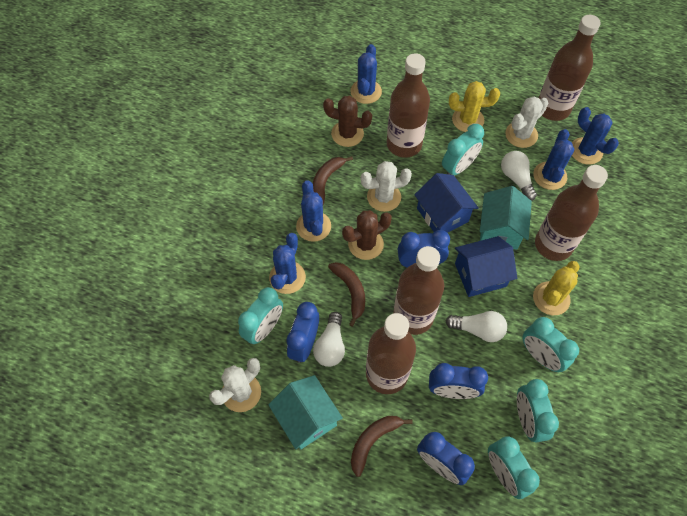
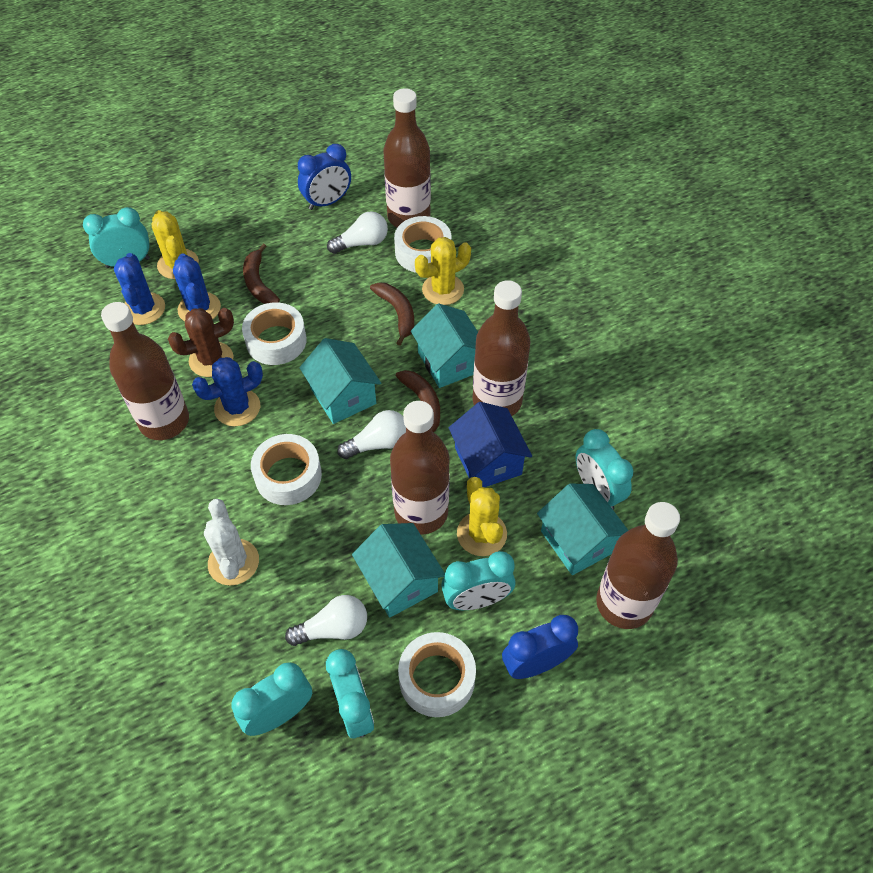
blue cactus: [269,233,306,294] [296,180,331,242] [350,44,382,104] [533,129,574,190] [572,107,619,165] = 5 -> [114,253,165,325] [173,253,221,321] [192,357,263,426] = 3
blue clock: [287,302,319,363] [398,230,450,268] [417,432,475,485] [429,363,488,399] = 4 -> [298,144,351,210] [502,615,578,679] = 2
blue house: [414,173,479,233] [455,236,517,297] = 2 -> [449,402,532,487] = 1
brown cactus: [323,96,372,147] [342,210,392,260] = 2 -> [168,308,234,377] = 1
turquoise house: [268,375,343,450] [480,186,532,250] = 2 -> [299,338,381,424] [352,523,445,618] [411,303,478,388] [537,483,629,575] = 4
white cactus: [209,358,261,412] [361,161,412,212] [505,97,549,148] = 3 -> [204,499,259,586] = 1
white tape: none = 0 -> [242,302,307,365] [251,434,322,505] [394,216,451,273] [398,632,476,717] = 4
yellow cactus: [449,81,500,132] [533,261,580,315] = 2 -> [152,210,199,279] [415,237,471,305] [457,477,507,556] = 3

